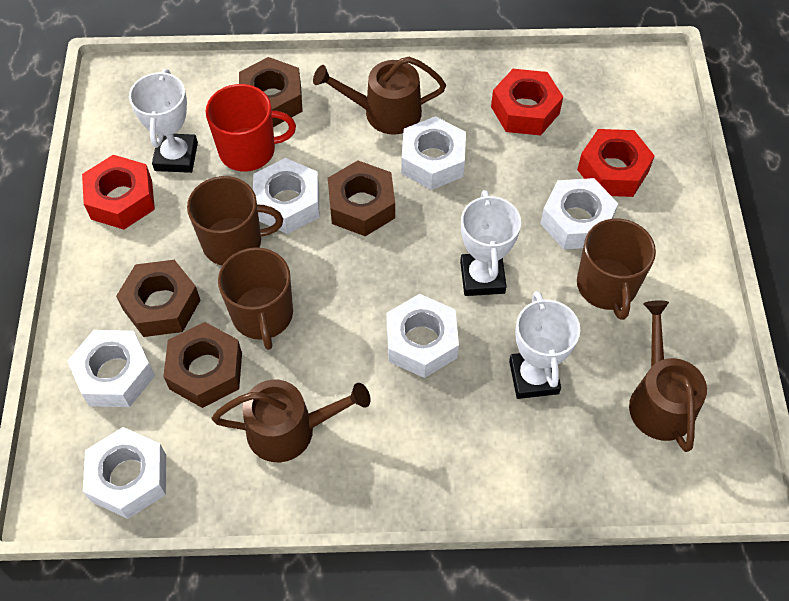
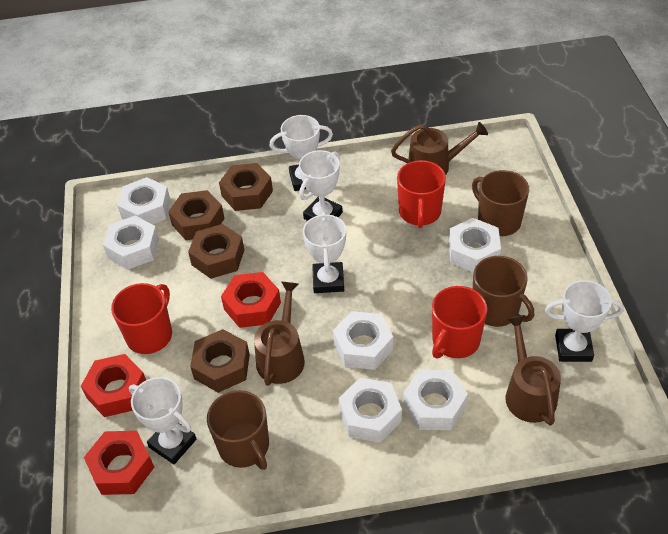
red mug: [206,84,296,172] = 1 -> [111,283,172,354] [397,160,446,228] [432,286,487,359] = 3
white trophy: [129,69,198,173] [460,190,521,296] [509,291,580,399] = 3 -> [129,377,196,464] [270,115,333,191] [299,150,343,221] [303,212,346,293] [545,280,624,362] = 5

